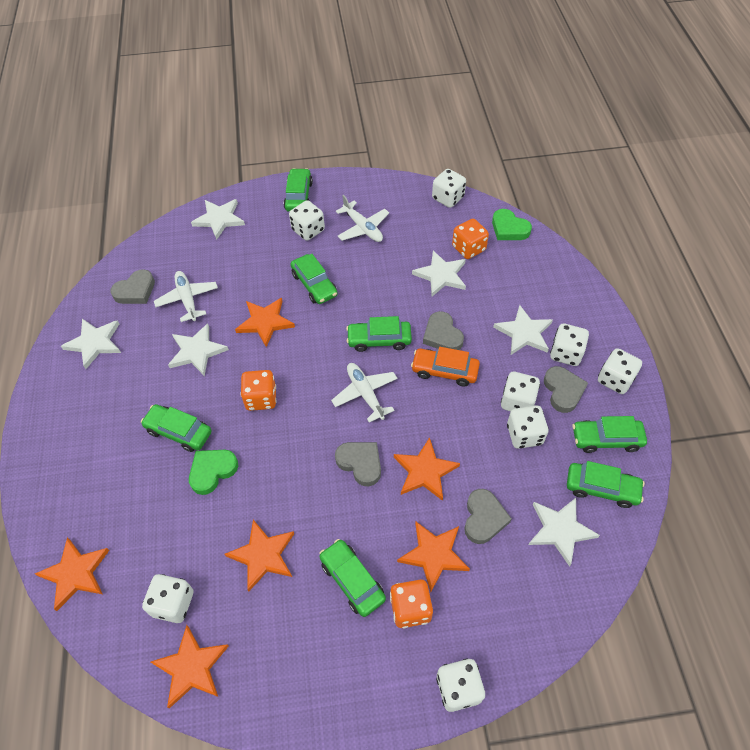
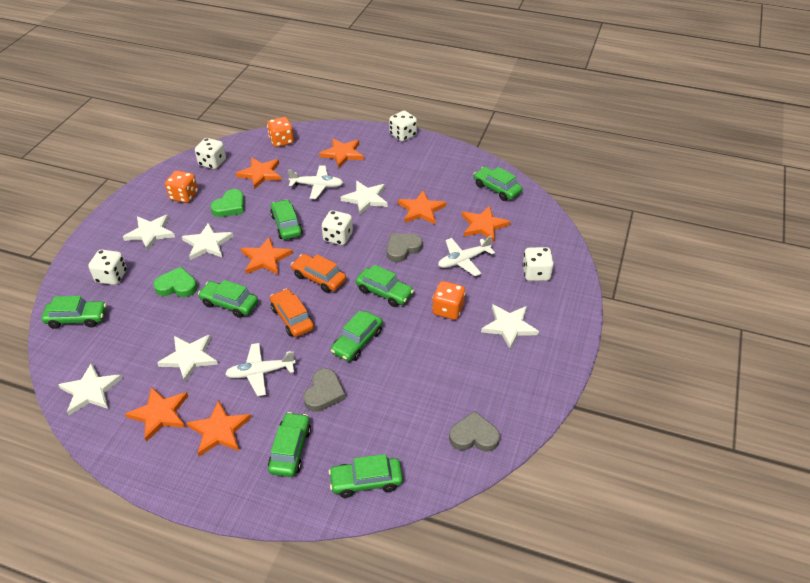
green car: [141,404,212,452] [284,168,313,212] [290,254,338,304] [319,539,386,617] [346,316,412,352] [567,461,645,508] [573,416,647,453] = 7 -> [42,296,106,329] [198,280,258,318] [268,412,311,477] [270,199,303,240] [329,454,403,498] [331,311,383,361] [356,265,414,307] [473,167,523,201] = 8
grey heart: [110,269,155,304] [335,442,381,486] [423,311,464,350] [464,489,512,544] [544,366,588,413] = 5 -> [303,368,346,412] [386,233,423,262] [449,411,500,452] = 3
orange car: [411,347,480,386] = 1 -> [270,289,314,337] [291,254,346,293] = 2
orange star: [35,537,109,611] [151,625,229,708] [225,520,294,591] [235,298,295,347] [394,437,460,501] [397,521,470,592] = 6 -> [125,386,188,442] [187,400,251,456] [236,157,282,189] [241,237,293,274] [319,138,364,168] [398,190,446,224] [462,206,510,242] = 7
white dice: [142,574,193,623] [289,200,325,241] [432,169,466,208] [436,659,485,712] [501,372,540,411] [507,406,549,449] [550,324,589,366] [598,348,642,394] = 8 -> [88,249,127,285] [195,138,226,169] [322,210,353,245] [389,111,417,142] [522,247,554,281] = 5

